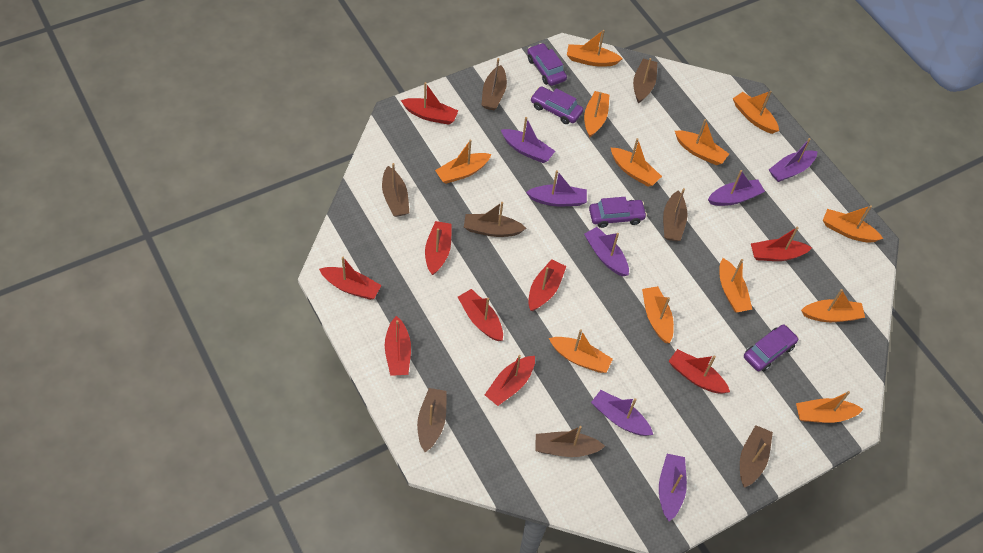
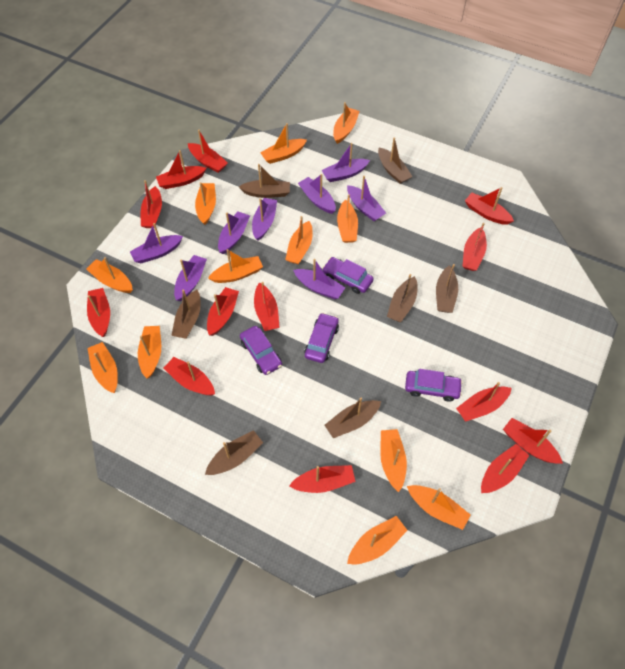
brown boat: [382,163,409,217] [417,388,447,452] [464,202,526,237] [482,58,507,110] [536,426,605,457] [633,58,657,103] [663,188,687,241] [740,425,773,488] = 8 -> [171,289,201,339] [205,430,263,475] [239,164,290,198] [324,397,381,438] [378,137,413,184] [387,274,417,322] [436,264,458,313] = 7
purple boat: [501,117,555,163] [526,170,587,206] [584,227,629,276] [591,390,653,436] [659,454,687,521] [708,170,765,206] [769,138,818,182] = 7 -> [130,223,183,263] [174,255,207,301] [218,211,250,254] [252,198,277,241] [293,259,345,299] [298,174,336,214] [322,143,370,182] [347,176,386,221] = 8
red boat: [319,256,382,300] [385,316,411,376] [401,82,458,125] [425,221,452,275] [458,289,503,341] [485,355,535,406] [528,259,567,311] [669,349,730,394] [751,227,812,261] = 9 -> [87,288,110,337] [141,180,162,228] [156,150,206,189] [164,357,215,395] [188,130,228,173] [207,287,239,336] [254,282,280,331] [289,465,356,493] [456,382,512,422] [463,223,487,271] [465,187,514,225] [481,444,529,493] [503,418,563,464] = 13

